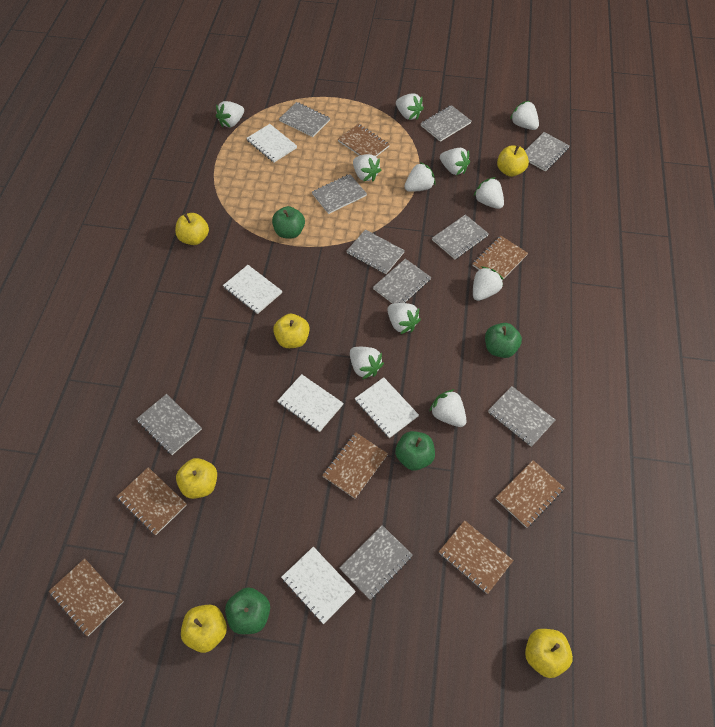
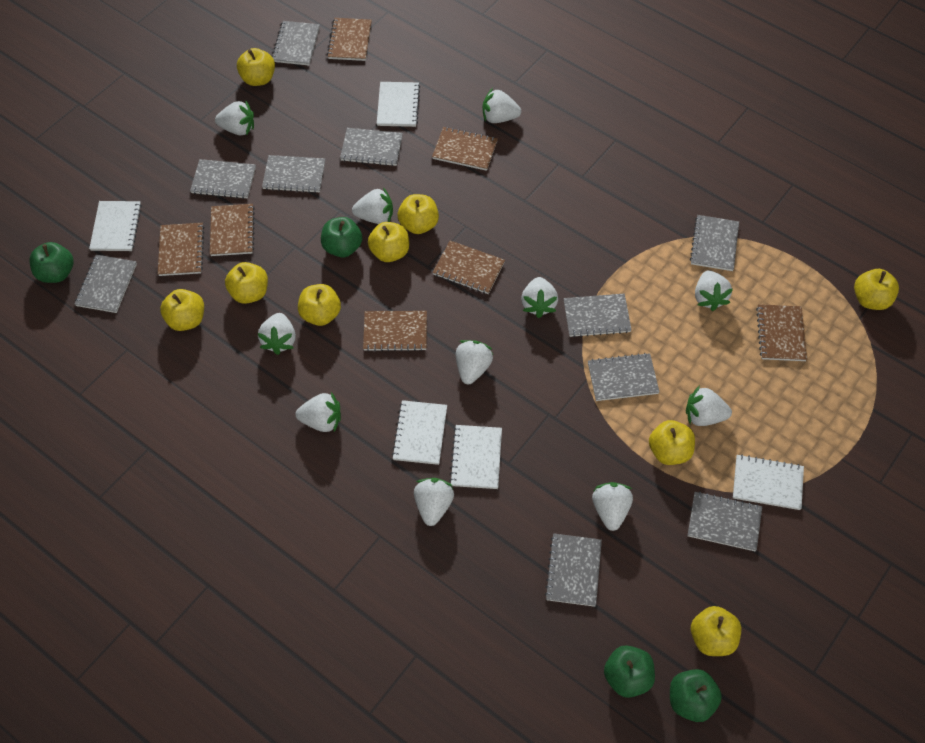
yellow apple: [175,213,209,245] [176,458,217,499] [181,605,227,653] [273,314,310,348] [497,145,529,177] [525,629,573,678] = 6 -> [160,289,204,331] [225,262,268,304] [237,48,275,86] [298,284,341,326] [368,222,409,262] [398,194,439,234] [649,420,695,465] [691,606,741,656] [854,269,899,310] = 9

